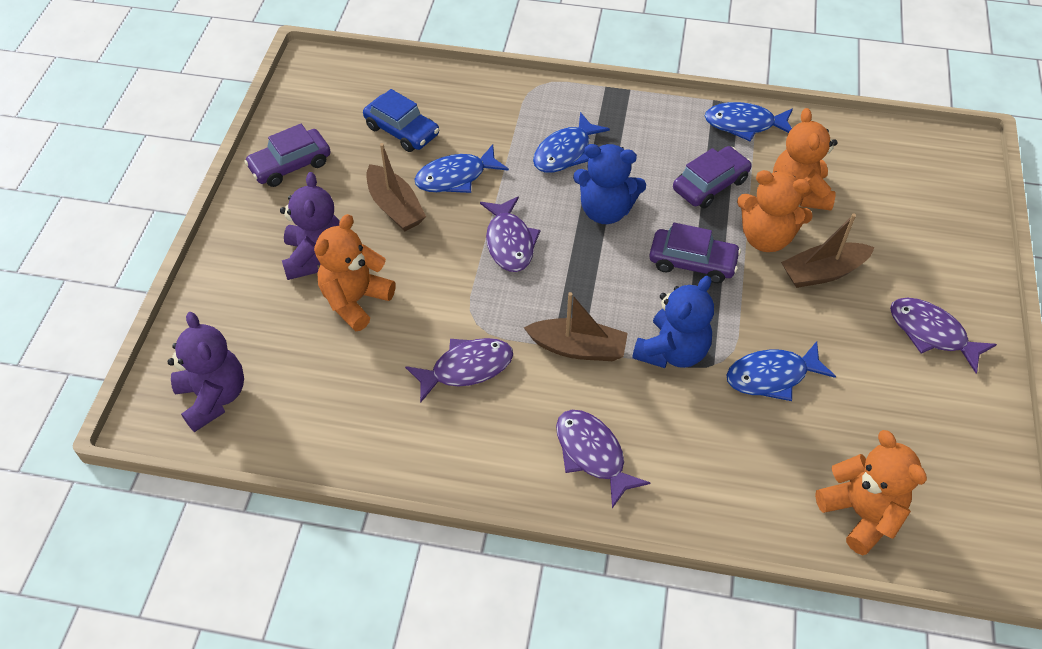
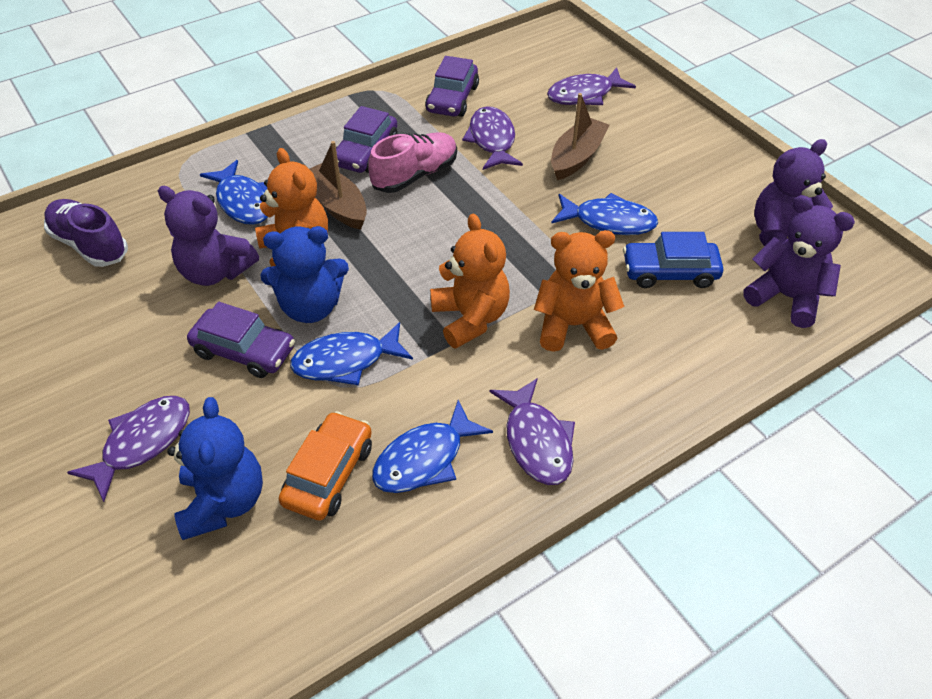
brown boat: [366,143,426,232] [524,292,628,361] [781,214,875,288] = 3 -> [309,141,367,230] [551,93,610,180] = 2
orange car: none = 0 -> [279,411,372,521] = 1
orange teddy bear: [314,214,396,331] [737,170,813,252] [773,108,838,211] [815,430,927,555] = 4 -> [255,148,328,267] [430,214,510,349] [534,230,624,352] = 3
pink shoe: none = 0 -> [368,132,457,193] = 1
purple shoe: none = 0 -> [44,199,128,267] = 1
purple teddy bear: [168,312,244,432] [280,172,340,280] = 2 -> [158,186,259,286] [743,195,855,328] [754,139,833,246] = 3

